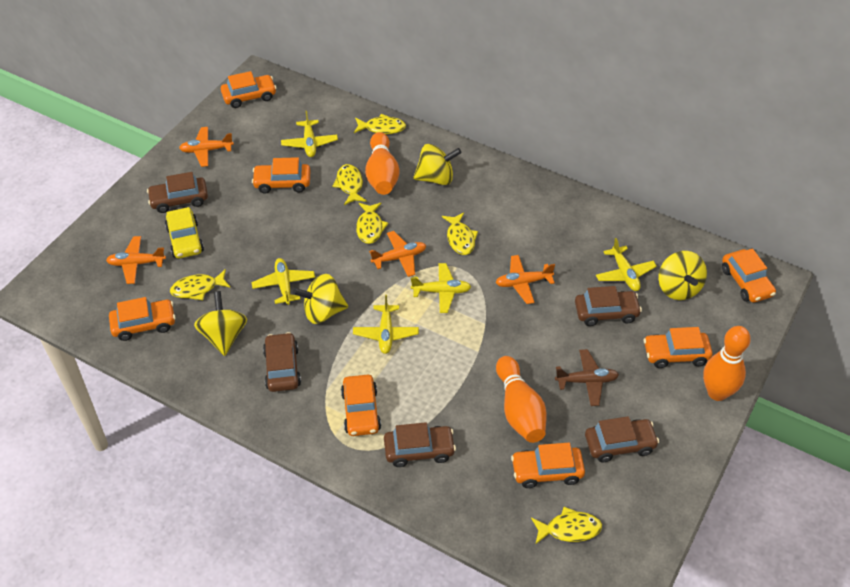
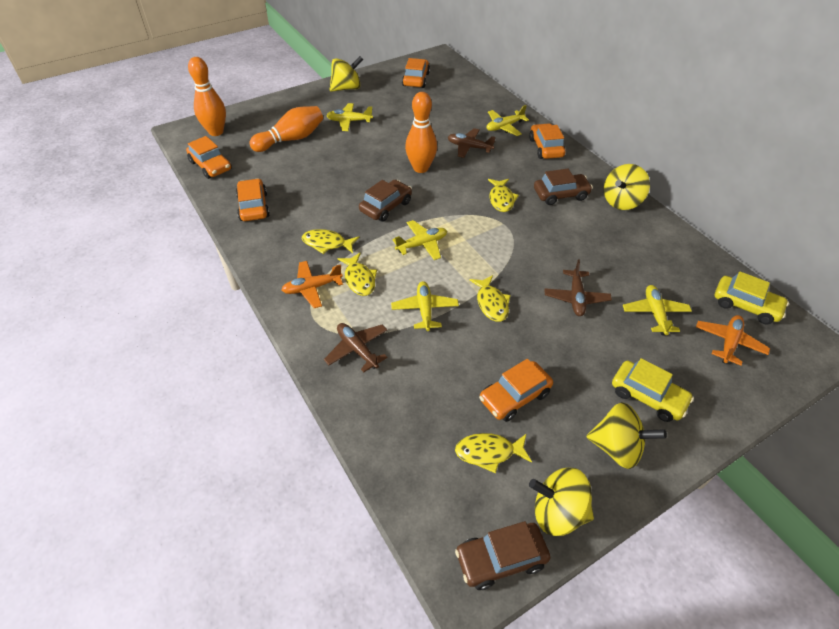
brown car: [147,172,208,213] [263,332,301,392] [384,422,456,467] [575,286,642,326] [585,416,659,462] = 5 -> [359,180,412,222] [455,521,550,590] [534,169,593,205] = 3
brown plane: [555,349,619,406] = 1 -> [324,323,387,372] [448,128,496,158] [544,260,612,316] = 3
orange car: [109,297,176,341] [221,71,277,108] [252,157,310,194] [341,375,381,436] [511,443,585,488] [644,327,713,368] [722,249,776,303] = 7 -> [186,136,232,179] [236,178,270,221] [402,58,430,88] [479,359,553,422] [529,123,566,159] = 5
orange plane: [106,236,166,284] [179,127,234,167] [369,231,426,277] [495,255,555,304] = 4 -> [282,261,343,308] [696,315,770,365] = 2
yellow car: [165,207,204,259] = 1 -> [612,358,694,422] [715,271,789,324] = 2
yellow fish: [170,269,231,300] [333,164,367,205] [354,114,406,134] [356,203,389,244] [442,212,478,255] [531,507,602,544] = 6 -> [302,229,359,254] [338,252,377,296] [455,433,532,473] [469,275,510,322] [488,179,519,212] = 5

